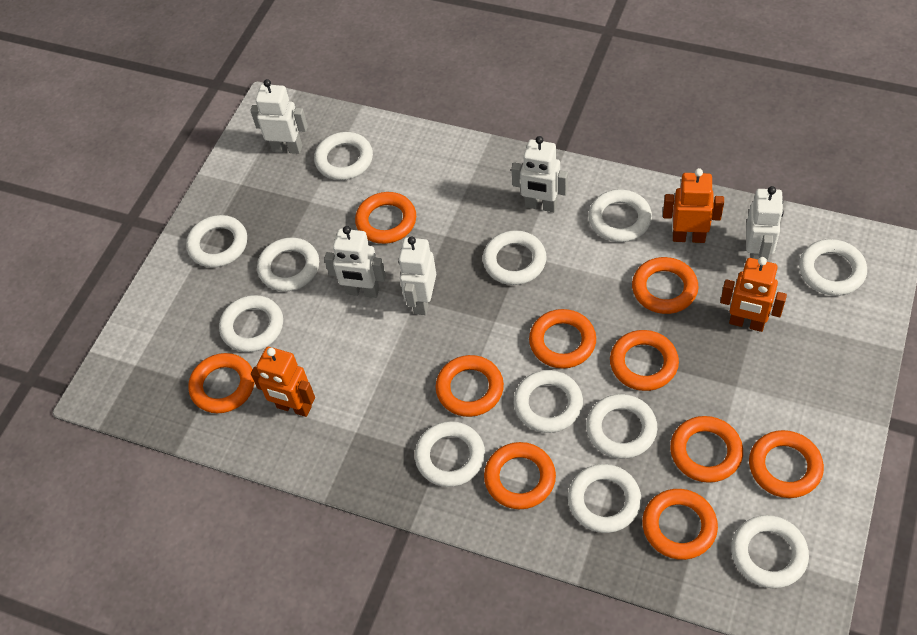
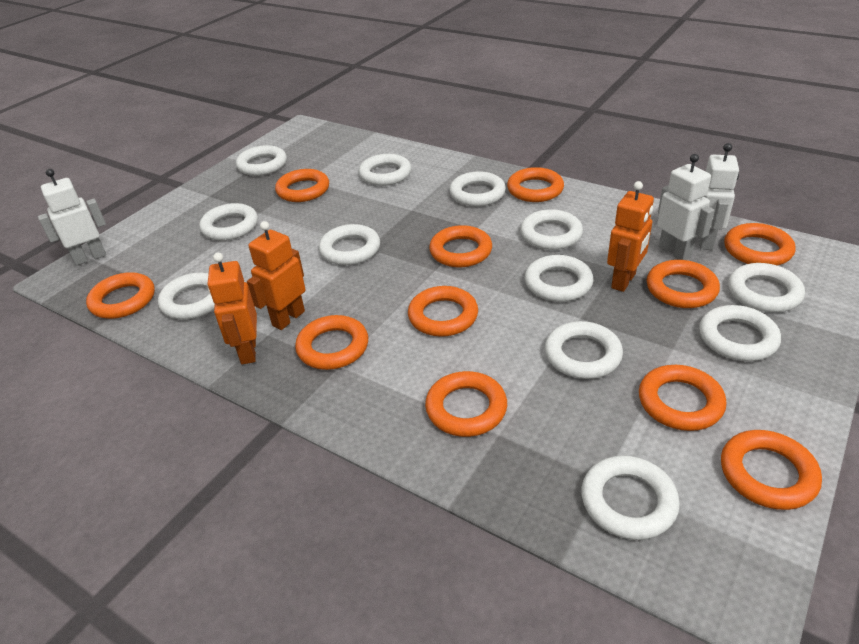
orange ring: [188,353,255,413] [355,192,416,244] [435,355,504,417] [484,442,556,509] [529,309,596,369] [610,330,679,391] [632,257,698,314] [642,489,718,560] [670,416,743,483] [749,430,824,498] = 10 -> [86,272,155,319] [275,169,329,202] [295,315,368,370] [408,286,478,337] [425,371,507,437] [429,225,492,267] [507,167,564,202] [639,365,726,431] [646,260,720,308] [721,430,822,510] [724,223,796,266] = 11
white robot: [250,79,308,154] [324,226,386,298] [398,236,436,315] [511,136,568,212] [746,186,784,260] = 5 -> [38,169,106,266] [657,154,715,260] [698,143,739,250] = 3

